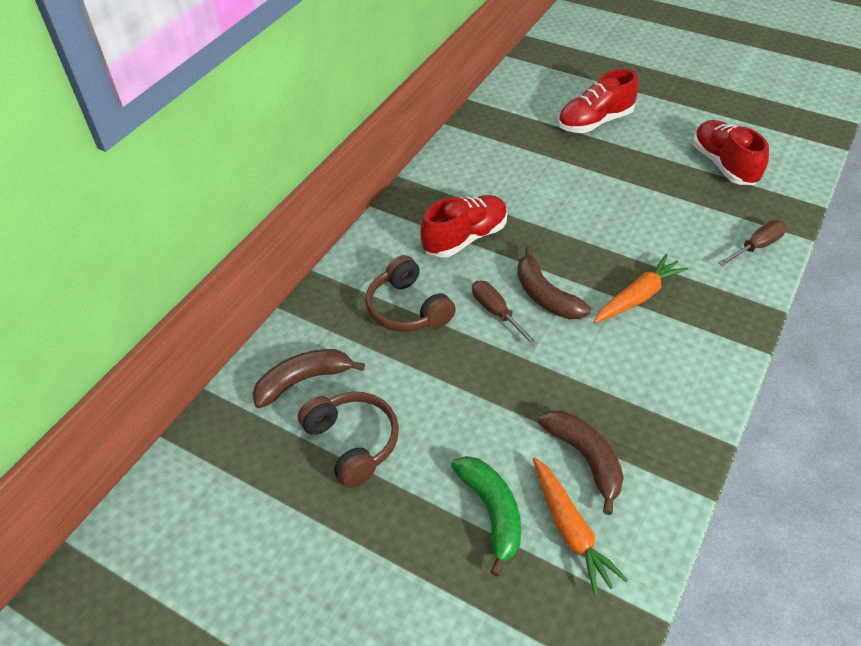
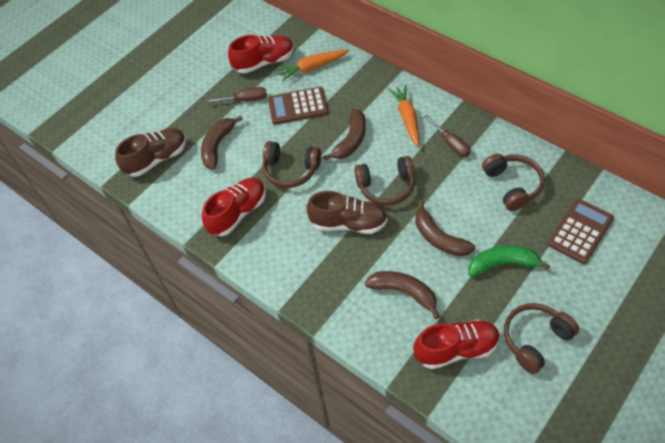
brown banana: [252,349,365,408] [517,246,591,319] [538,410,624,515] = 3 -> [201,116,243,169] [323,109,366,160] [365,271,440,319] [415,200,475,256] = 4
brown calculator: none = 0 -> [268,87,328,125] [548,199,614,264] = 2
brown headphones: [298,392,399,488] [365,255,456,332] = 2 -> [262,141,321,188] [354,156,415,206] [482,154,545,211] [504,303,579,374] = 4
brown shoe: none = 0 -> [115,128,186,177] [306,191,387,234] = 2

